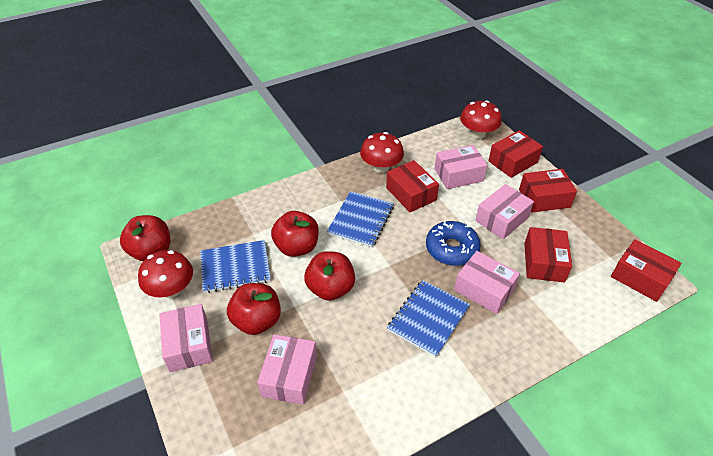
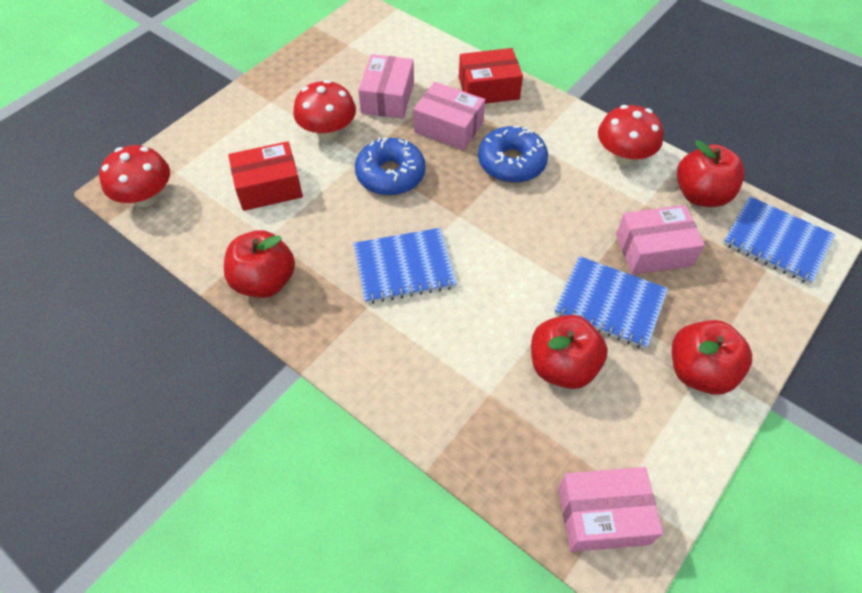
blue donut: [426,221,481,266] = 1 -> [355,137,426,196] [478,126,548,183] = 2
pink box: [159,304,213,372] [257,334,317,405] [434,145,488,189] [454,251,520,314] [475,184,534,239] = 5 -> [358,54,414,119] [413,82,485,150] [558,467,663,552] [616,205,705,275] = 4
red box: [386,160,439,212] [488,130,543,178] [519,169,577,213] [524,227,572,282] [611,239,682,302] = 5 -> [228,141,303,211] [459,48,523,104] = 2

